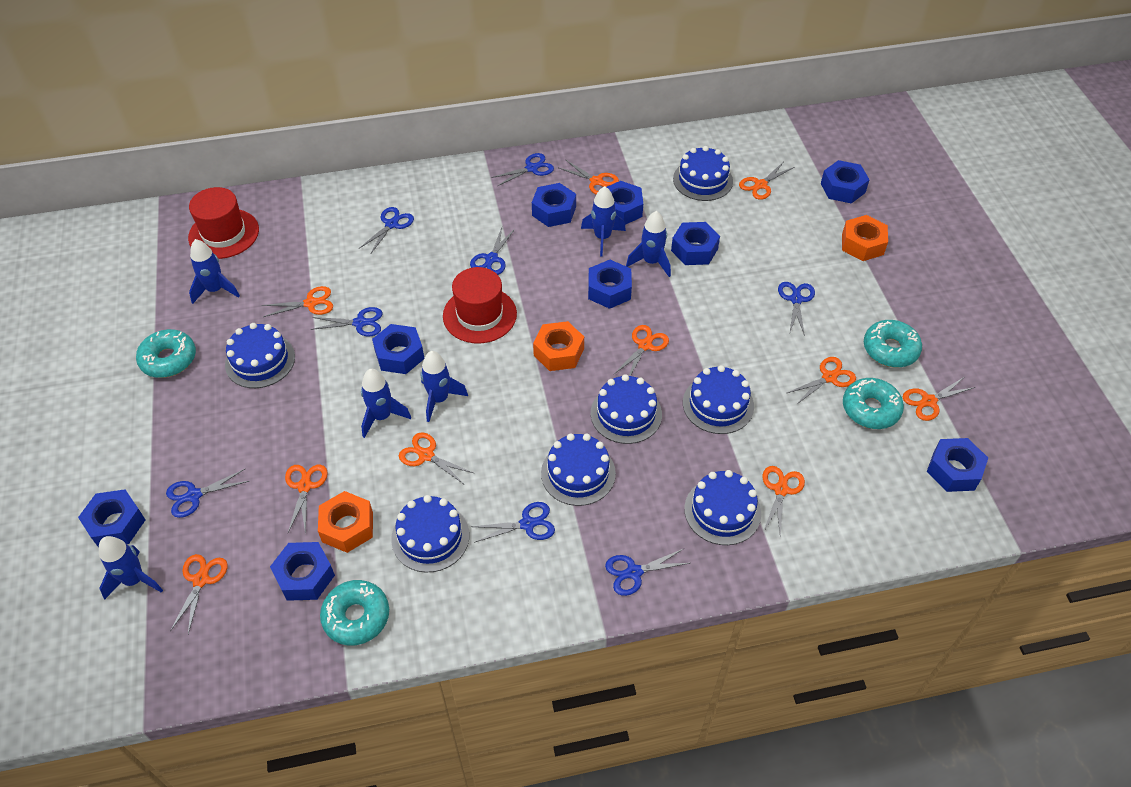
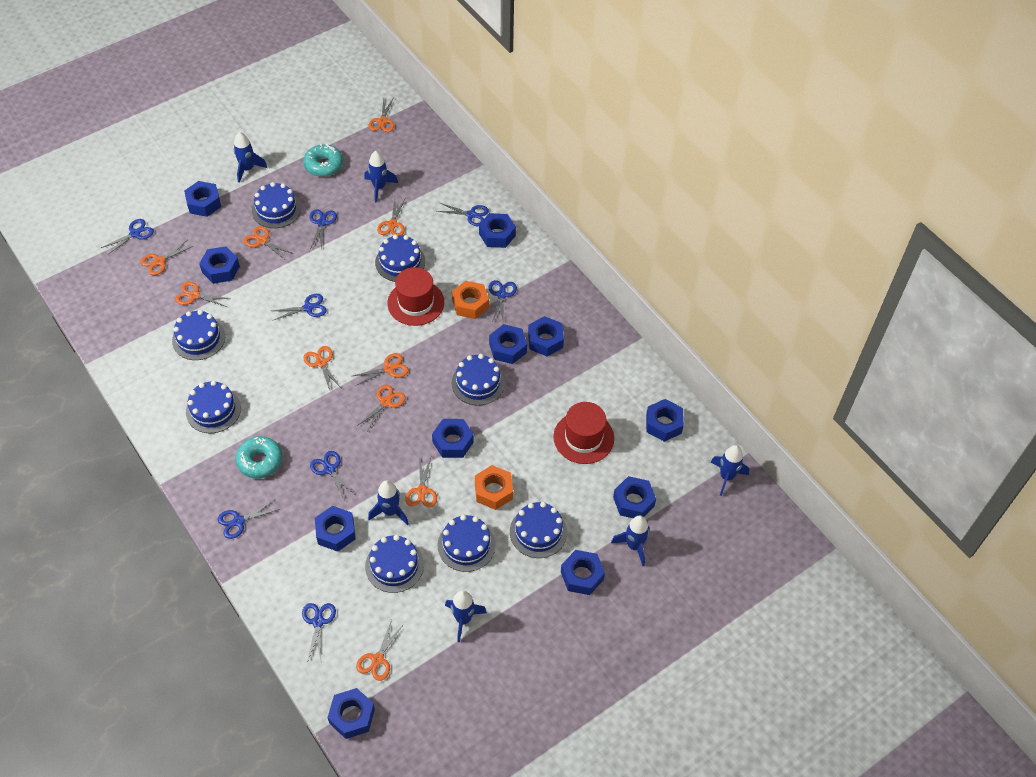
blue cake: [225,323,295,388] [391,495,469,572] [541,433,616,506] [591,374,662,444] [673,146,733,201] [683,365,754,434] [684,470,761,545] = 7 -> [172,310,225,360] [186,380,241,433] [252,182,301,228] [365,535,424,593] [375,235,425,282] [438,515,495,572] [452,354,505,406] [510,502,567,558] = 8
blue nut: [78,489,146,548] [270,542,335,601] [372,324,424,374] [532,183,576,227] [588,260,632,309] [607,181,643,225] [671,222,720,265] [821,160,870,203] [927,438,988,492] = 9 -> [184,181,221,217] [199,246,240,284] [315,506,356,552] [327,688,375,739] [432,419,474,458] [479,213,516,248] [489,324,527,364] [528,316,564,356] [561,550,605,595] [613,476,656,518] [646,399,684,442] = 11
orange nut: [318,491,373,553] [533,321,584,371] [842,215,888,261] = 3 -> [452,281,489,319] [475,465,513,510] = 2
turquoise donut: [136,329,196,378] [320,580,389,645] [843,378,904,429] [864,320,922,367] = 4 -> [235,436,282,478] [303,144,343,177] = 2

